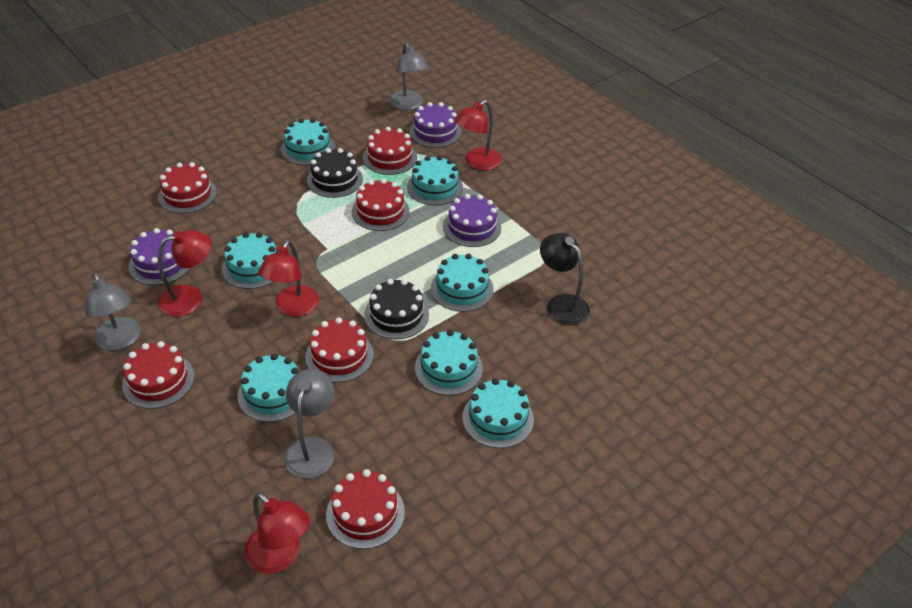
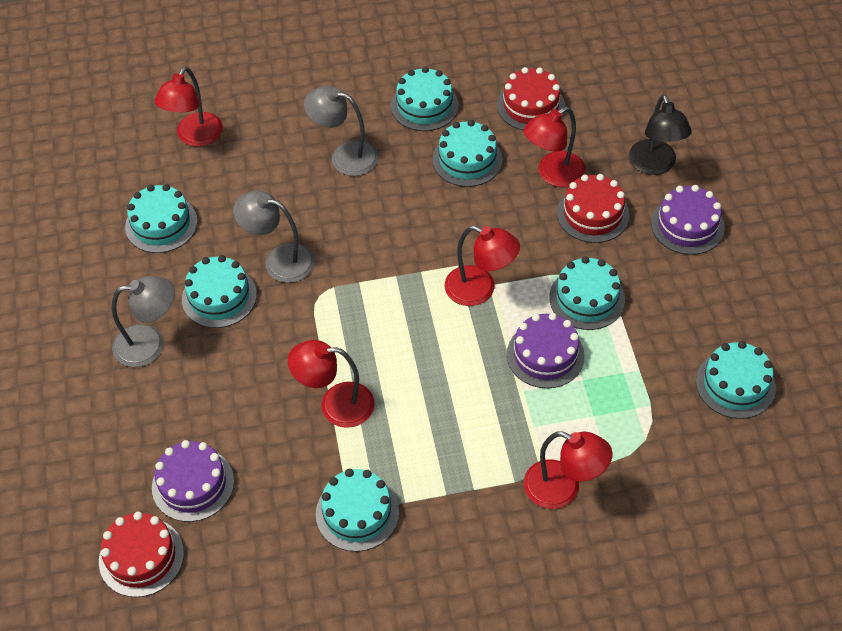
black cake: [307,148,363,198] [364,279,429,340] = 2 -> none = 0
red cake: [122,341,194,409] [158,162,217,213] [305,317,374,382] [326,469,405,549] [352,179,410,231] [363,127,417,175] = 6 -> [99,512,184,597] [497,67,565,130] [557,174,629,243] = 3
red lamp: [158,230,212,316] [245,493,310,574] [258,240,319,316] [454,100,501,170] = 4 -> [154,67,223,146] [288,340,375,428] [445,226,520,306] [524,107,586,187] [524,431,613,509] = 5

